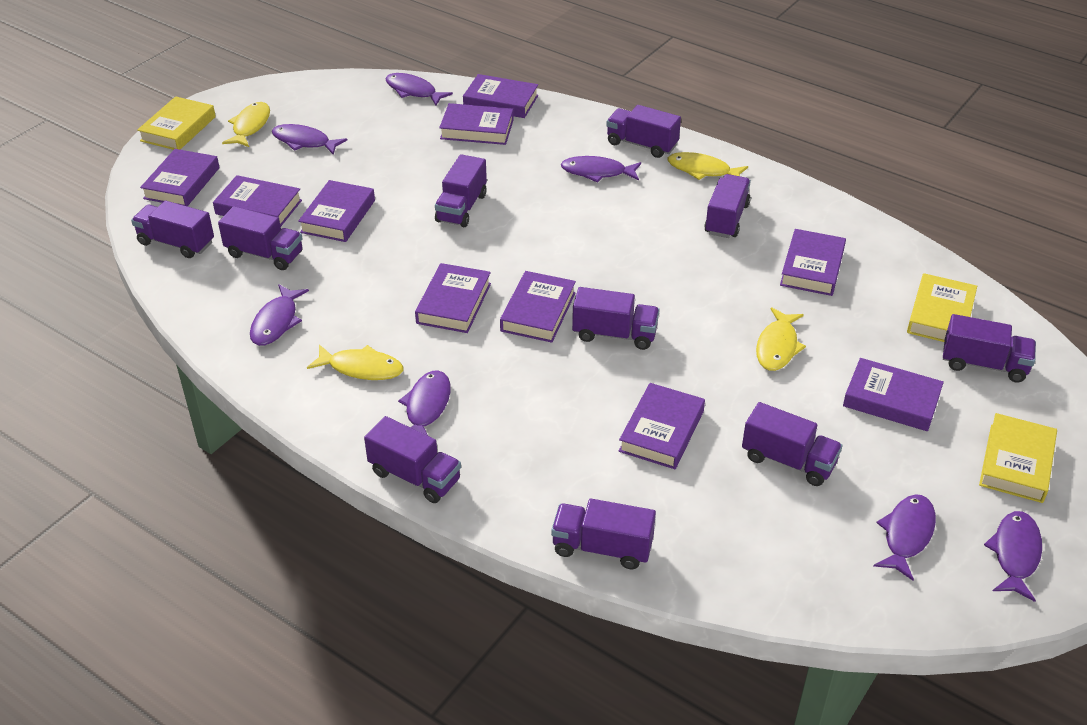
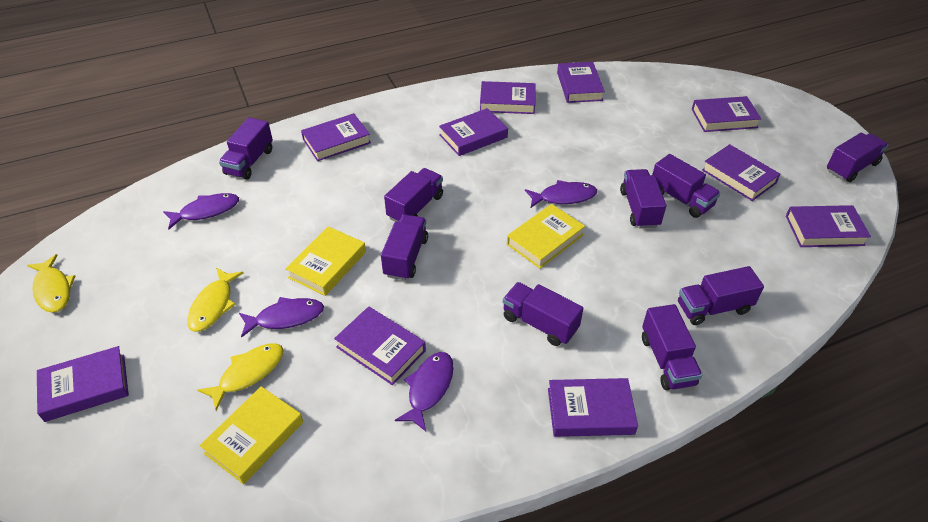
purple fish: [250,284,309,346] [272,124,347,155] [385,73,453,105] [398,370,451,436] [561,156,641,183] [874,494,936,581] [984,511,1042,602] = 7 -> [163,193,239,229] [239,297,324,338] [395,352,454,431] [525,180,597,208] = 4
purple truck: [131,201,214,258] [218,206,303,270] [364,416,461,503] [435,154,487,227] [551,499,656,569] [572,287,660,350] [606,105,681,158] [704,174,751,238] [742,402,842,486] [943,314,1036,383] = 10 -> [219,117,273,180] [381,214,428,280] [384,168,443,222] [503,282,583,346] [620,169,666,228] [642,304,702,390] [652,154,721,218] [678,266,764,325] [827,133,888,182] = 9
yellow fish: [222,102,270,147] [307,345,404,380] [668,152,748,180] [756,307,806,371] = 4 -> [27,254,75,313] [187,268,243,332] [198,344,284,411] = 3

